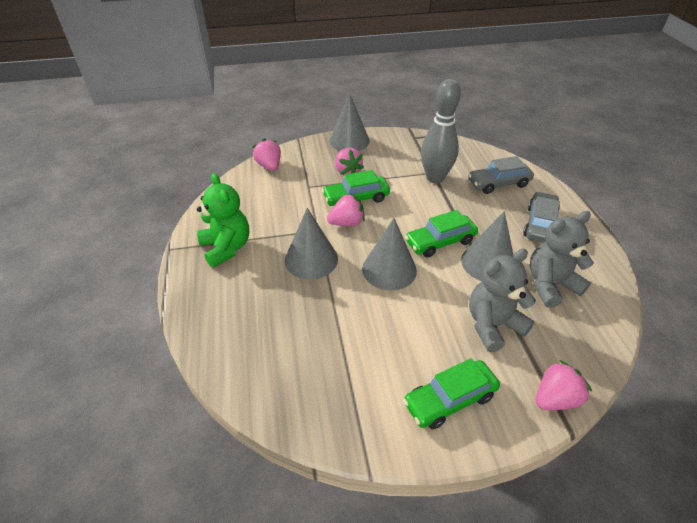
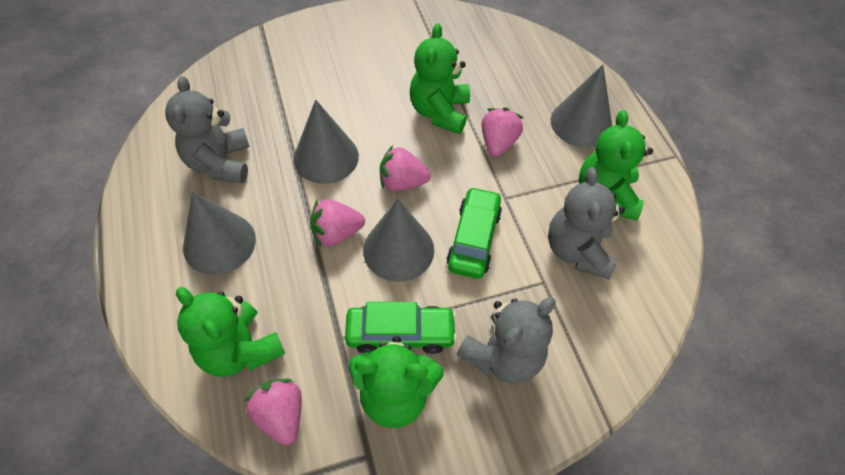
green car: [322,170,390,206] [403,358,500,429] [405,210,478,258] = 3 -> [345,302,457,354] [446,187,502,279] = 2
green teddy bear: [197,173,249,268] = 1 -> [176,287,285,377] [349,336,444,428] [410,23,470,134] [579,110,653,220] = 4
grey bowling pin: [421,79,461,183] = 1 -> none = 0
grey car: [468,156,534,194] [523,192,560,243] = 2 -> none = 0
grey teddy bear: [469,249,536,352] [530,211,594,308] = 2 -> [165,76,250,183] [456,297,556,384] [548,167,625,279] = 3

